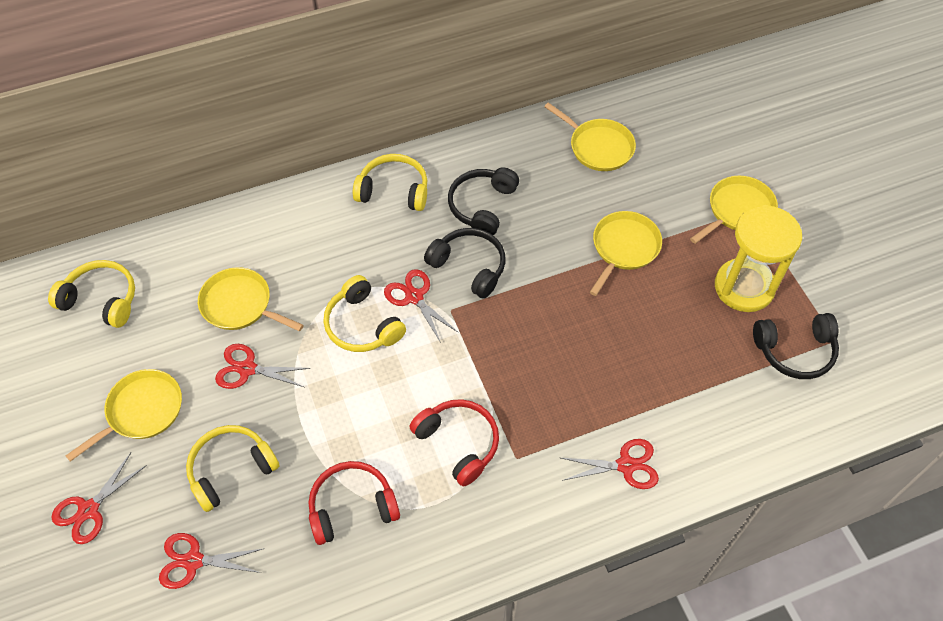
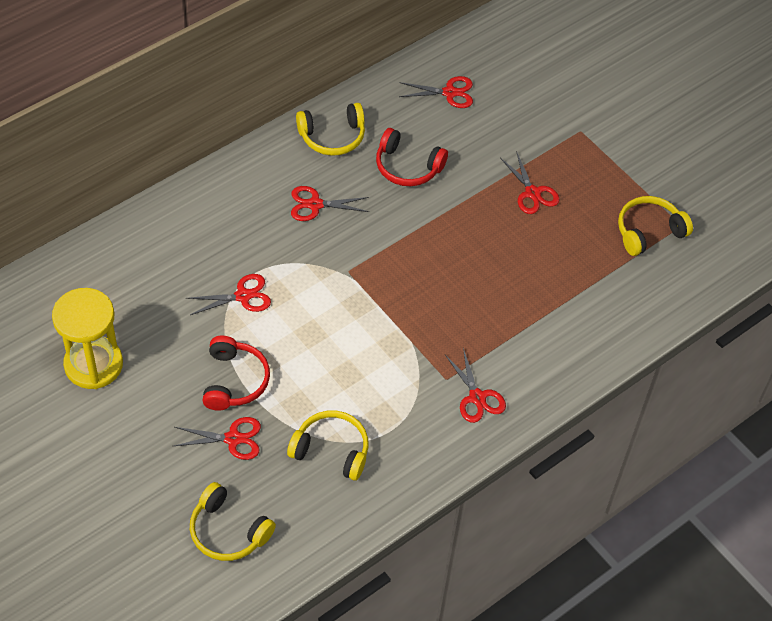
black headphones: [424,228,506,299] [448,168,519,235] [753,313,839,379] = 3 -> none = 0
red scissors: [51,453,147,544] [159,533,262,589] [215,344,311,389] [384,269,459,343] [561,439,659,489] = 5 -> [174,417,261,460] [186,274,271,315] [291,186,369,221] [399,76,473,108] [445,348,506,423] [500,151,560,214] = 6
yellow pan: [65,369,182,462] [198,267,304,331] [544,102,636,171] [590,211,662,296] [690,176,778,244] = 5 -> none = 0

